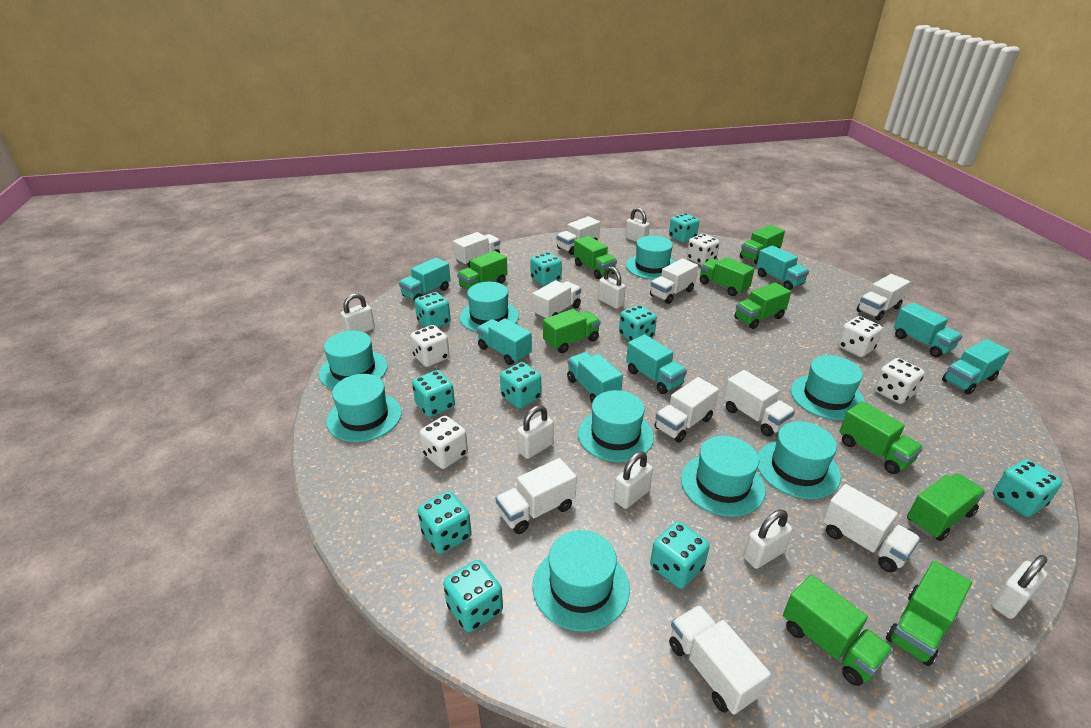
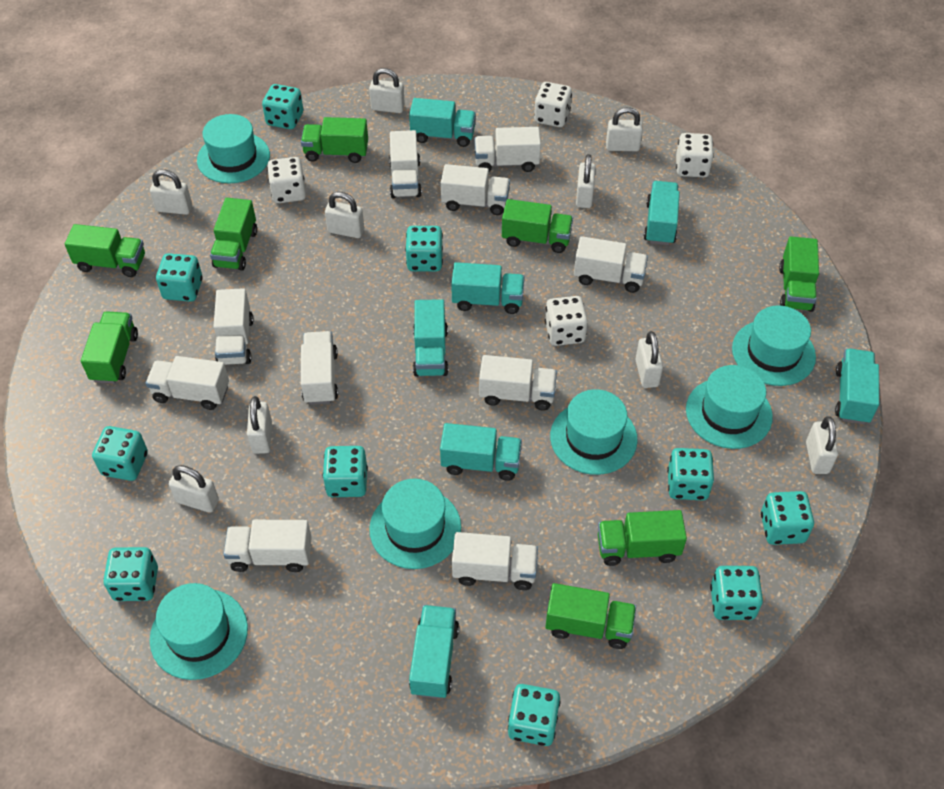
green truck: [457,251,507,290] [543,309,601,353] [574,236,617,279] [700,257,754,296] [734,283,791,329] [740,225,785,264] [783,575,893,686] [839,401,923,474] [886,561,972,666] [907,474,986,541] = 10 -> [65,224,145,277] [81,311,138,384] [210,198,257,271] [301,117,368,163] [502,199,573,253] [545,583,636,649] [598,510,687,566] [779,236,819,312] = 8
turquoise hat: [319,331,388,389] [326,374,402,442] [460,282,519,332] [532,530,630,632] [578,390,654,462] [626,236,675,280] [681,436,766,517] [758,421,841,499] [791,355,865,420] = 9 -> [150,583,248,680] [197,114,270,184] [369,479,461,569] [550,389,638,475] [686,365,773,449] [732,305,816,386] = 6
white dice: [410,325,450,367] [420,416,468,469] [687,234,720,265] [838,316,883,357] [874,358,925,404] = 5 -> [267,157,306,203] [534,82,572,127] [545,296,588,346] [676,133,714,177] = 4
white padlock: [341,293,375,332] [517,405,554,459] [598,266,625,309] [614,451,653,509] [625,208,650,242] [743,510,792,569] [991,555,1048,619] = 7 -> [150,169,192,215] [169,465,219,513] [247,396,272,454] [325,192,364,238] [369,68,405,113] [576,154,596,208] [606,107,643,151] [635,331,663,388] [806,416,838,474] = 9

